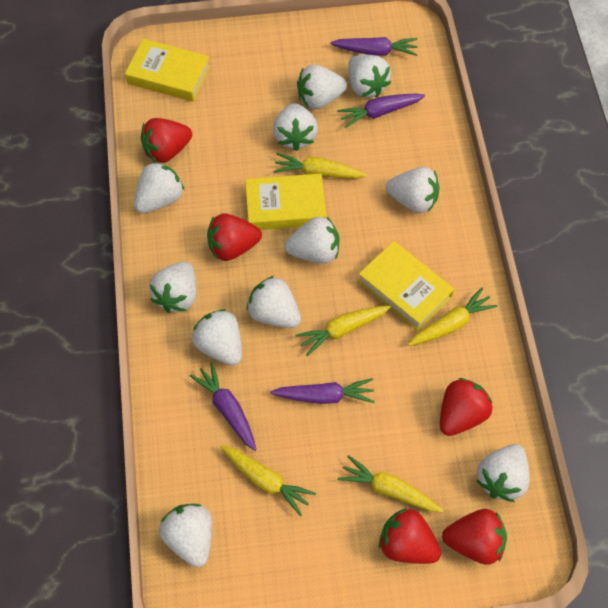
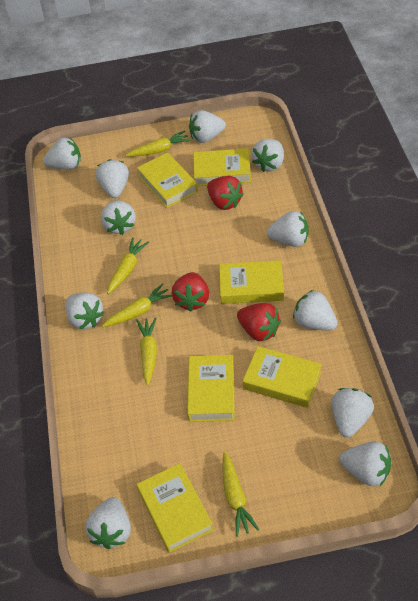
purple carrot: [190,362,256,451] [270,378,375,404] [330,37,418,56] [337,94,425,128] = 4 -> none = 0
red strawberry: [141,118,192,163] [207,213,262,261] [379,508,441,564] [440,378,492,436] [442,509,507,565] = 5 -> [171,272,209,312] [207,176,244,210] [237,303,281,341] = 3
yellow book: [125,39,211,102] [245,173,326,230] [358,241,454,331] = 3 -> [137,152,198,208] [137,463,214,553] [187,355,235,422] [193,148,251,186] [219,260,284,304] [243,346,322,408] = 6

